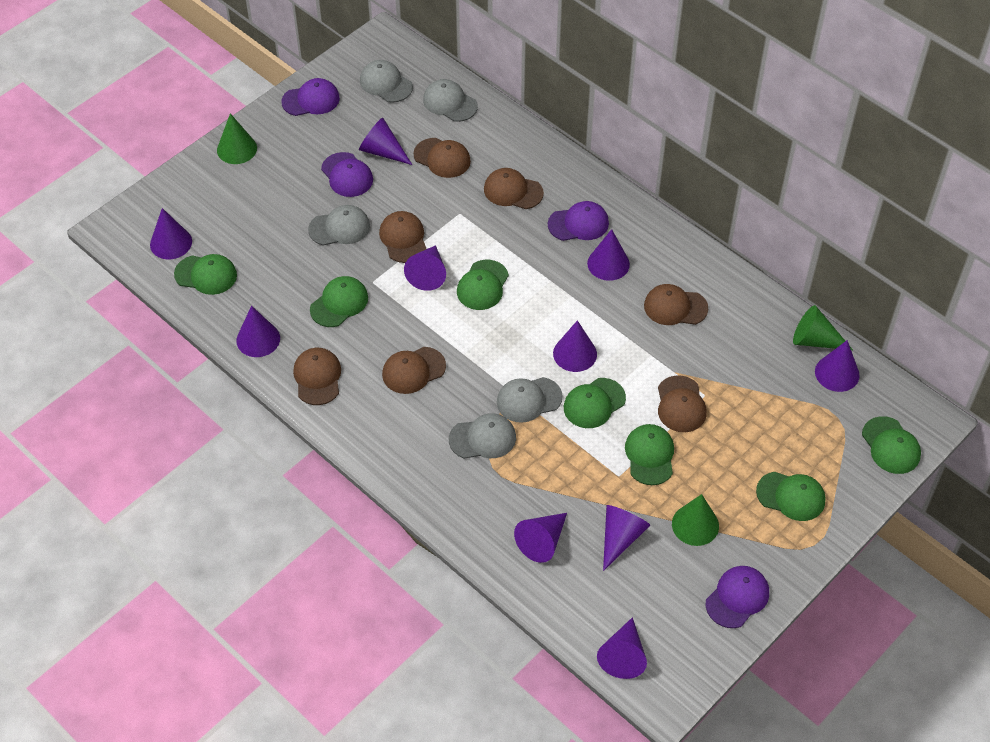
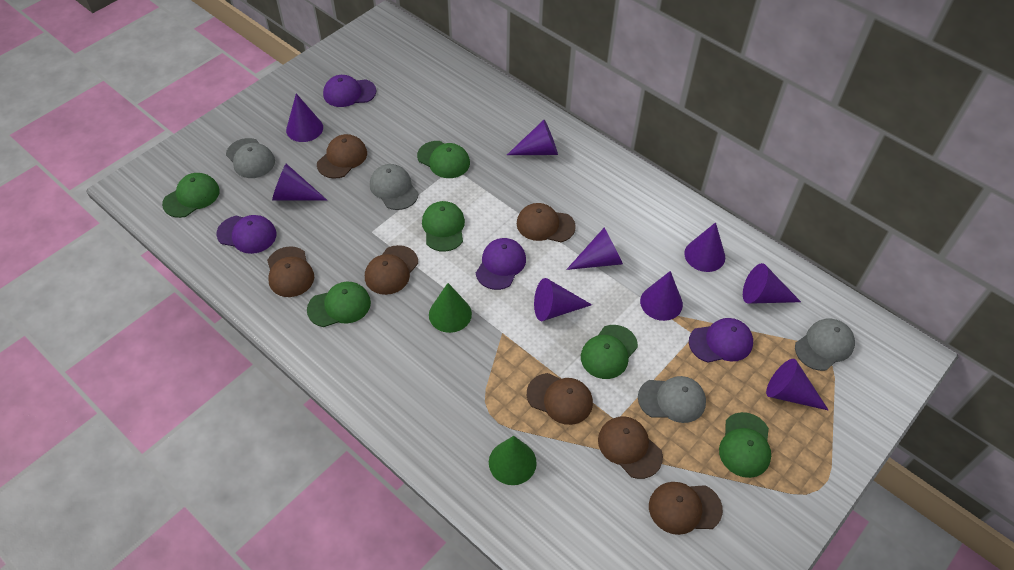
green cap: [174,254,237,295] [310,276,368,327] [457,260,509,310] [564,378,626,428] [625,424,674,485] [756,472,826,521] [862,416,921,474] = 7 -> [162,173,220,218] [307,282,371,327] [417,141,470,178] [422,201,465,252] [581,325,638,379] [719,412,771,478] = 6
green cone: [217,113,257,164] [672,494,719,546] [793,305,853,350] = 3 -> [429,283,472,333] [489,436,537,485] = 2
grey cap: [308,205,370,245] [360,60,413,102] [423,79,478,122] [449,413,516,459] [497,377,562,423] = 5 -> [226,138,275,178] [370,164,419,210] [638,376,706,423] [795,319,855,371] = 4
purple cone: [150,208,192,259] [236,306,280,357] [359,118,412,165] [404,245,446,291] [514,513,567,563] [553,320,597,372] [587,229,630,281] [597,617,647,679] [603,505,650,571] [815,340,860,392] = 10 -> [272,164,328,201] [286,94,323,142] [507,120,558,155] [534,278,592,321] [566,228,623,270] [640,271,683,321] [684,222,725,272] [743,263,801,304] [766,359,829,411] = 9

